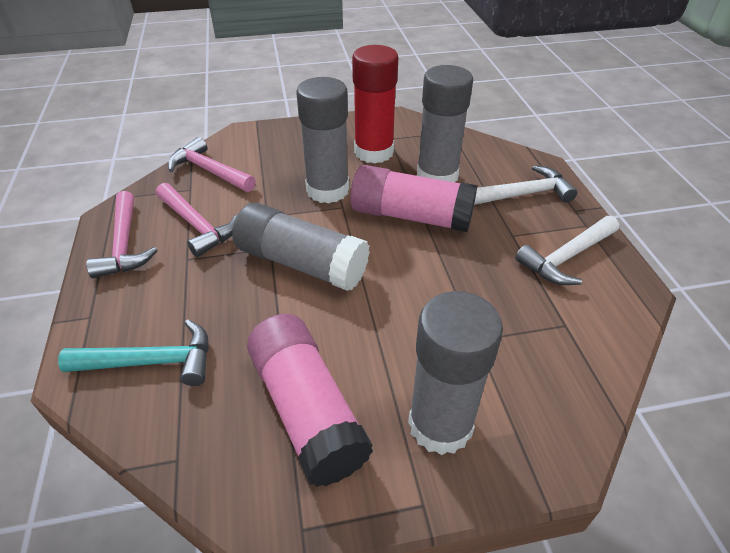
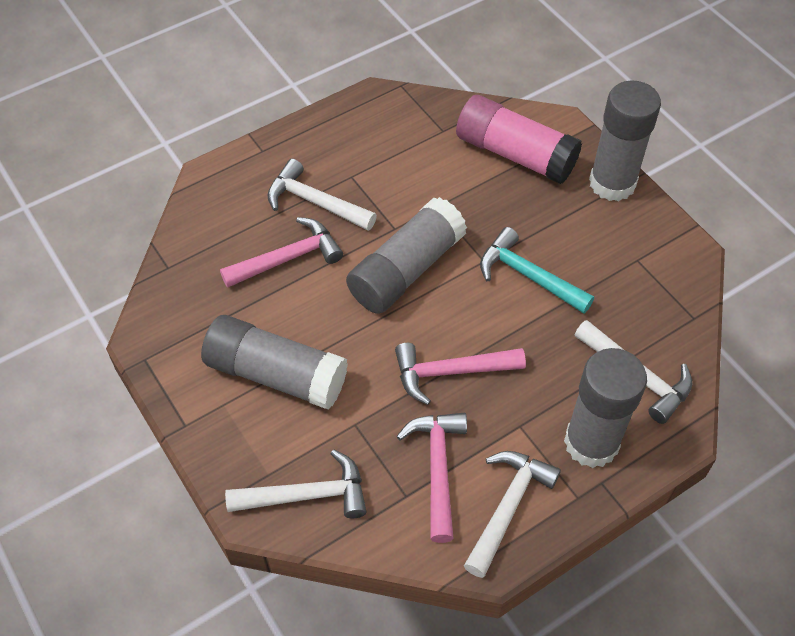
pink glue stick: [247,314,373,487] [350,165,477,232] = 2 -> [456,95,582,184] = 1
red glue stick: [352,45,398,164] = 1 -> none = 0
white hammer: [474,165,577,205] [515,216,619,285] = 2 -> [225,450,366,518] [267,159,377,231] [464,451,561,578] [574,320,693,424] = 4

